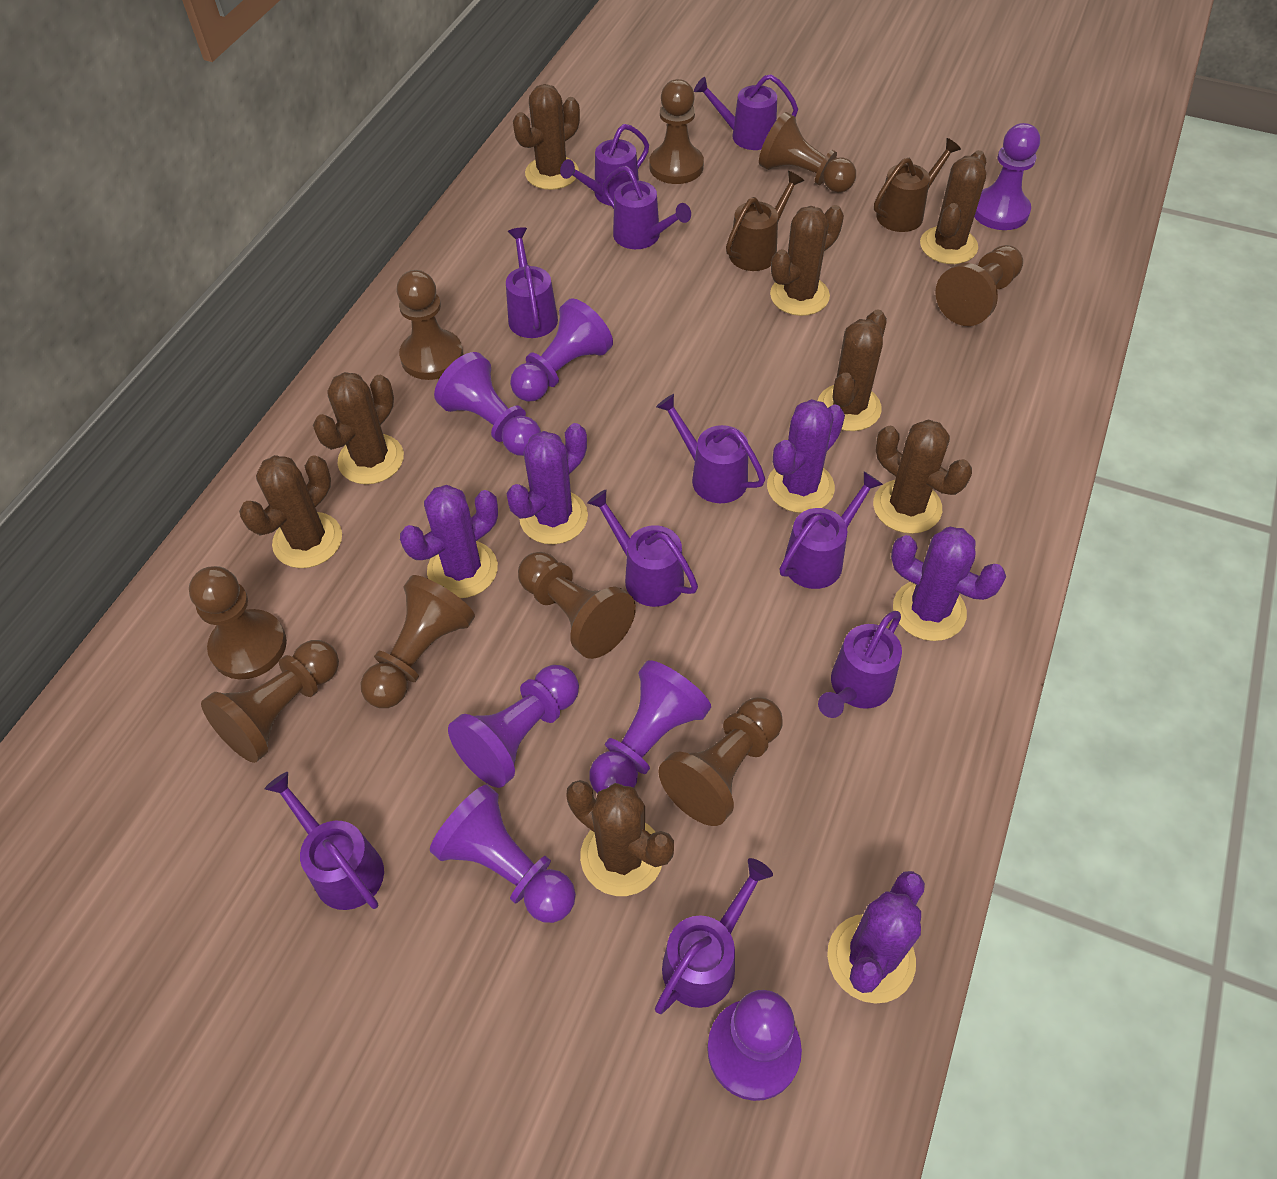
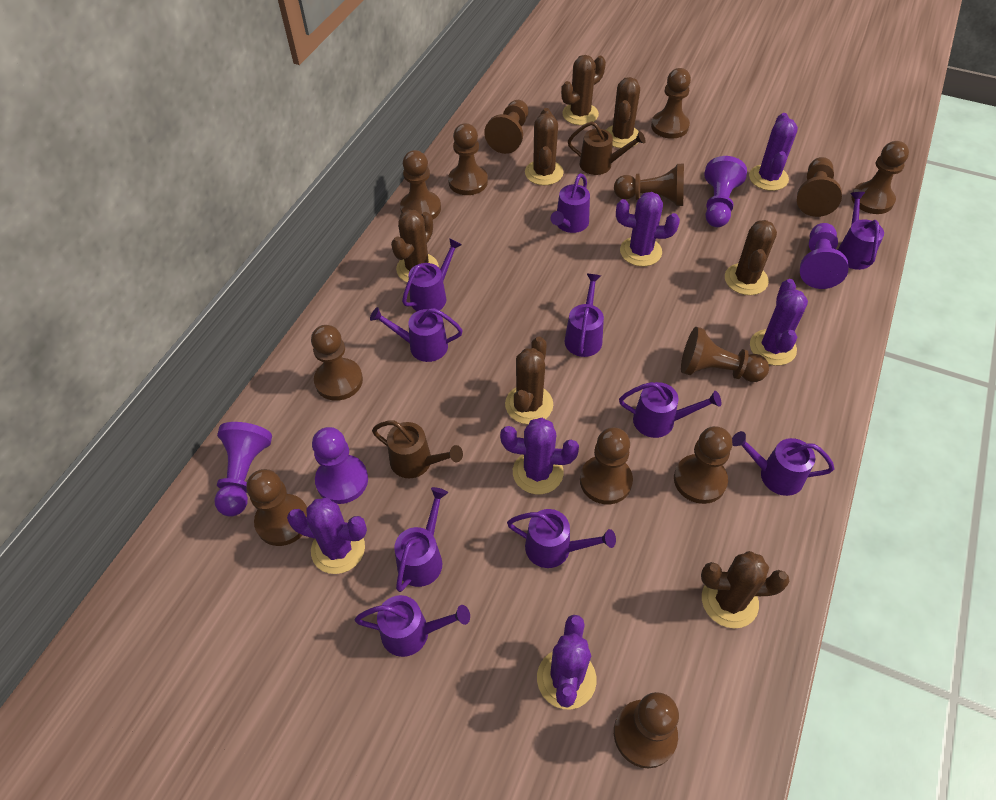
brown cactus: [239,455,342,568] [313,372,404,484] [513,84,580,190] [566,780,674,896] [770,205,844,316] [817,309,887,431] [873,419,972,534] [920,150,986,264] = 8 -> [391,210,439,282] [505,337,553,424] [525,108,564,185] [561,55,606,125] [606,77,640,148] [701,551,790,628] [725,220,777,295] = 7
brown pawn: [189,566,287,679] [201,640,339,763] [361,575,475,708] [397,270,463,380] [518,552,636,659] [650,79,704,184] [658,697,783,826] [759,112,856,193] [935,245,1023,326] = 9 -> [246,469,307,546] [311,325,363,401] [400,150,441,219] [448,123,488,195] [484,100,528,154] [580,427,633,504] [614,164,684,206] [614,692,679,768] [651,68,691,139] [674,426,732,504] [681,327,769,382] [797,157,842,217] [852,141,909,214] = 13
purple cactus: [400,485,498,598] [506,423,588,544] [767,399,845,513] [827,871,925,1004] [891,527,1006,641] = 5 -> [287,497,367,574] [500,418,579,494] [537,615,597,710] [616,192,680,266] [749,113,798,191] [750,279,808,366] = 6
purple pawn: [430,784,576,923] [434,352,541,456] [448,665,579,788] [510,298,613,402] [590,660,711,794] [707,990,802,1101] [974,123,1040,230] = 7 -> [214,422,272,517] [312,427,368,504] [704,156,747,227] [800,223,849,289] = 4

